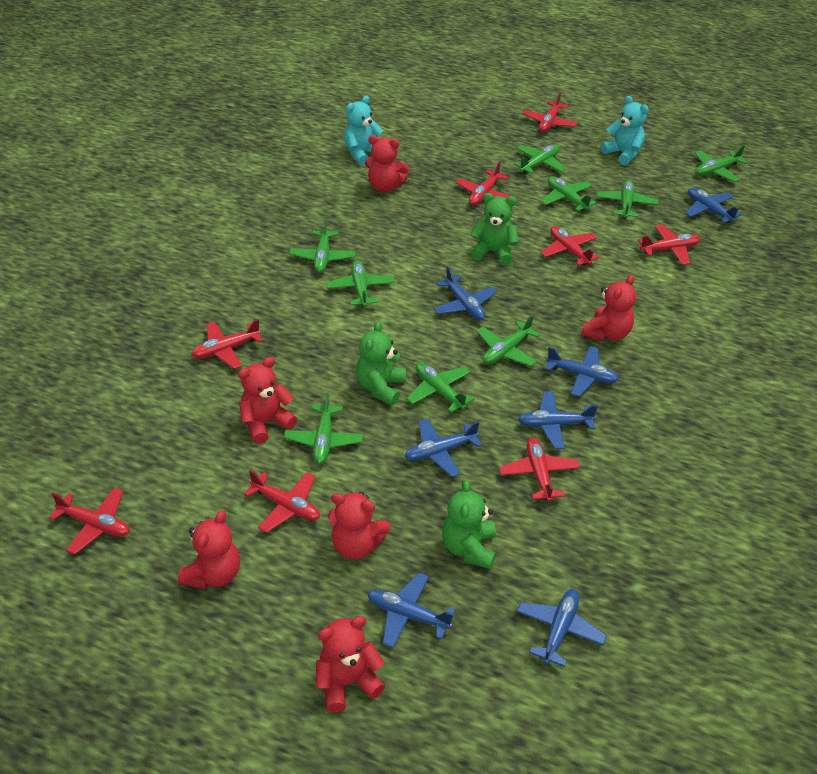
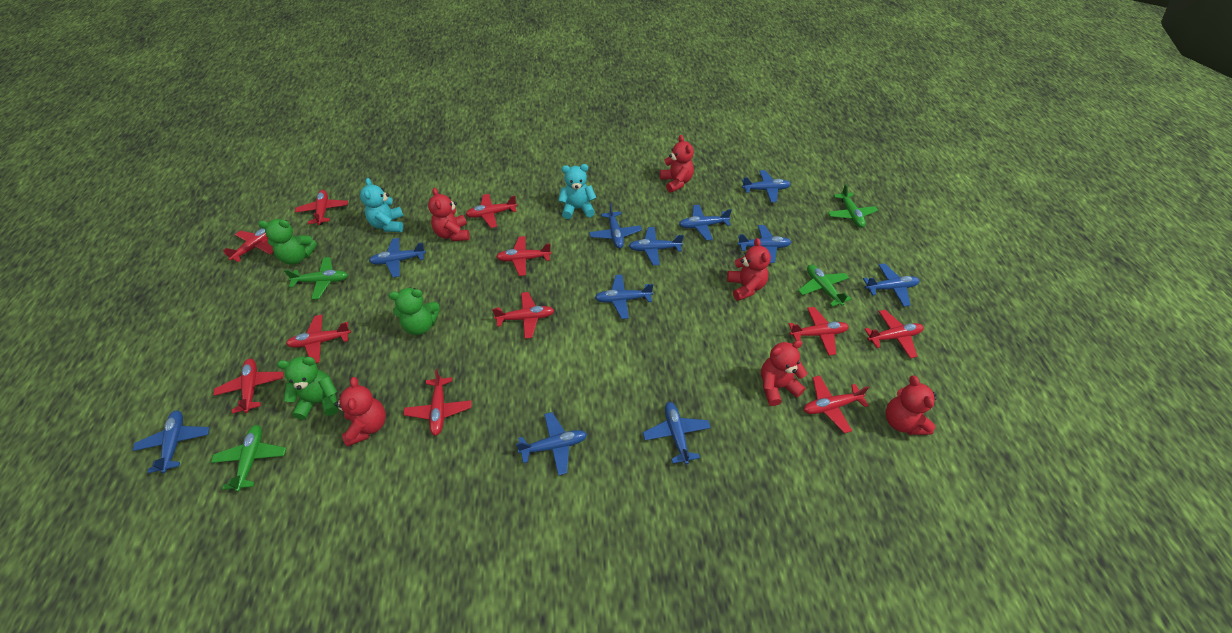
blue plane: [367,573,455,648] [405,418,482,477] [434,266,497,320] [517,589,607,667] [518,391,598,449] [545,346,619,397] [685,188,742,223] = 7 -> [132,410,210,473] [369,238,426,277] [516,412,587,476] [589,203,642,249] [595,275,653,319] [629,227,684,265] [643,402,711,464] [679,205,732,241] [737,225,791,263] [742,170,791,202] [863,263,920,307] = 11
green plane: [284,392,363,464] [289,219,356,273] [326,260,394,307] [406,363,474,413] [477,315,540,366] [513,145,566,174] [541,176,596,212] [596,180,658,219] [695,145,748,182] = 9 -> [211,425,286,492] [284,257,348,299] [798,265,851,307] [828,184,878,228] = 4
red plane: [49,488,130,554] [191,319,263,369] [244,470,320,533] [456,161,510,205] [499,438,580,502] [522,92,578,132] [541,226,600,266] [638,224,700,265] = 8 -> [214,359,283,413] [222,229,274,262] [286,315,351,363] [295,190,348,225] [403,369,471,436] [466,194,517,228] [492,292,555,339] [496,236,552,276] [789,307,849,356] [804,375,869,433] [865,310,924,358] = 11

